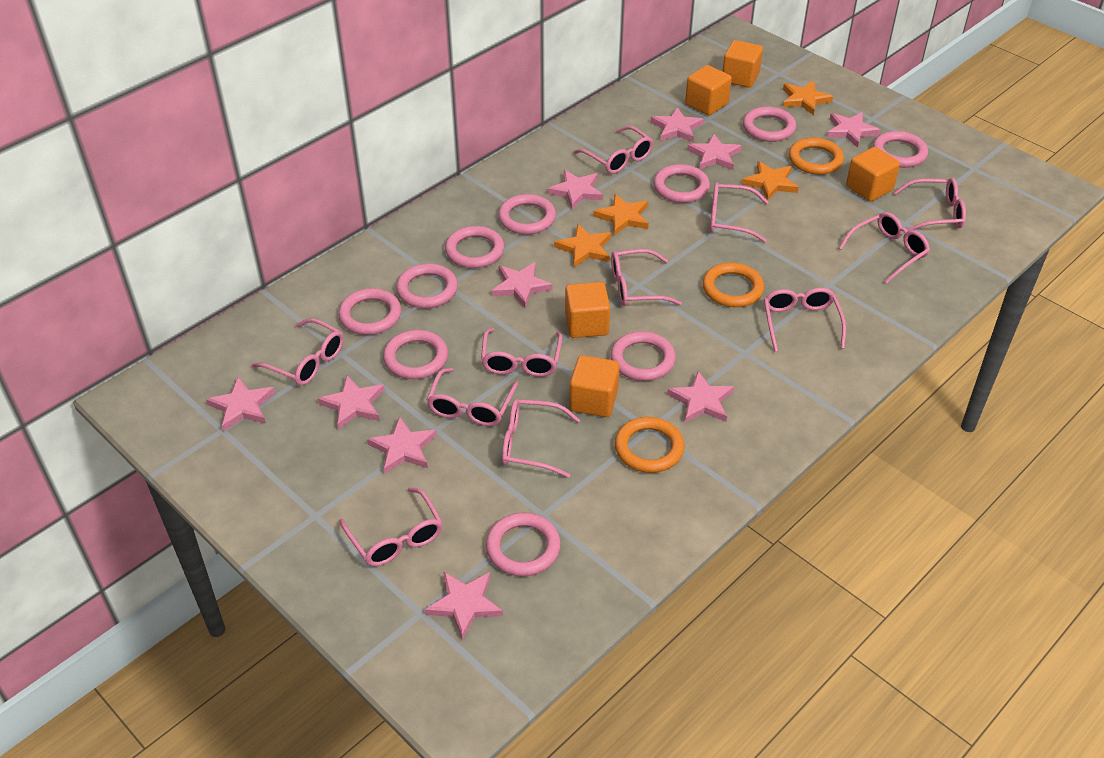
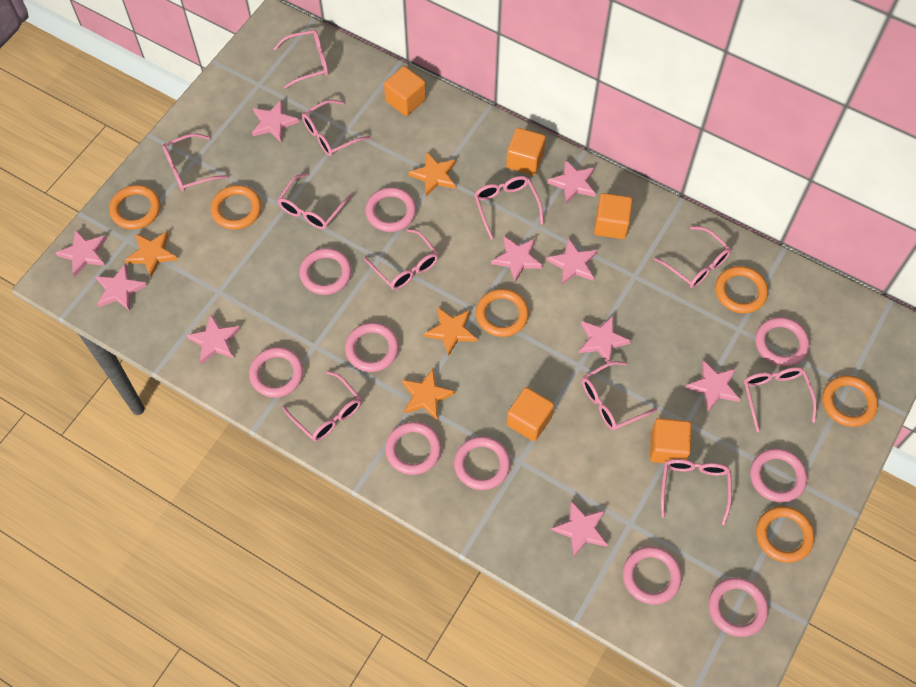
orange ring: [615,417,684,473] [703,262,764,307] [789,138,844,175] = 3 -> [109,185,160,229] [211,185,262,230] [476,289,529,337] [715,266,768,313] [756,506,814,563] [822,375,878,427] = 6

